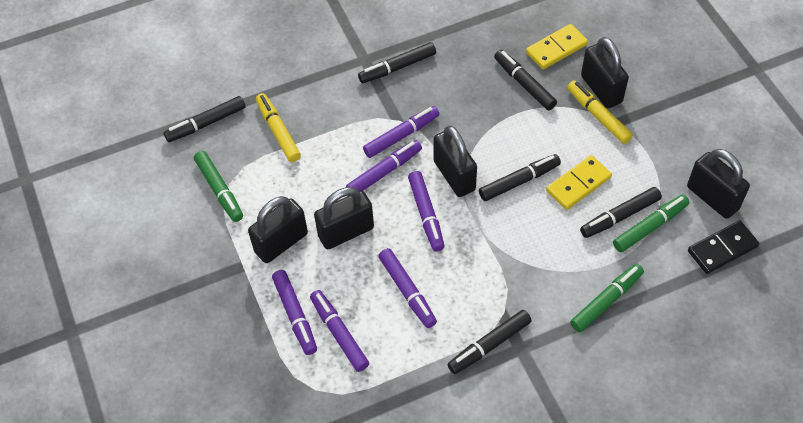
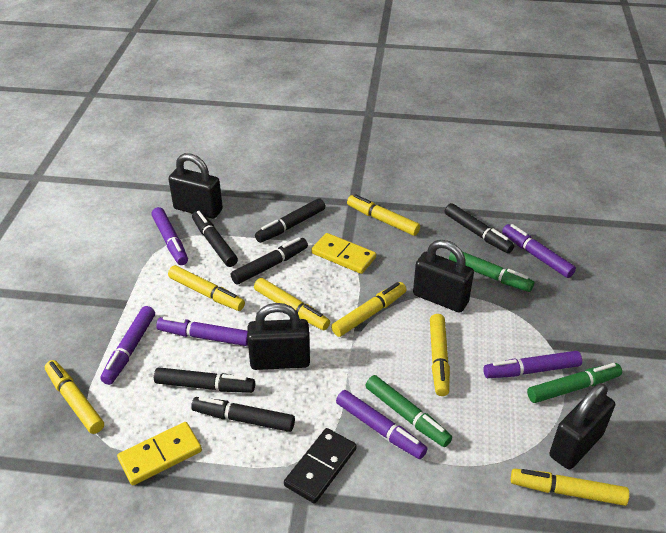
black padlock: [248,196,308,263] [314,187,374,249] [433,126,477,197] [581,37,629,108] [687,149,750,219] = 5 -> [169,153,223,219] [247,303,310,370] [413,240,474,313] [550,383,615,469] = 4
yellow marker: [256,93,301,162] [567,80,633,144] = 2 -> [45,360,104,434] [168,265,245,311] [254,278,330,330] [331,282,407,337] [347,194,420,236] [430,314,450,396] [511,469,629,506] = 7

